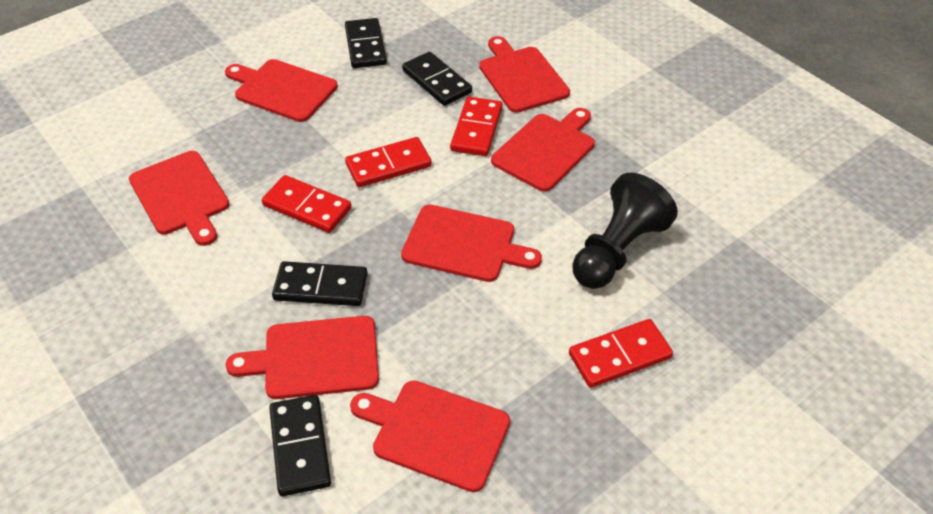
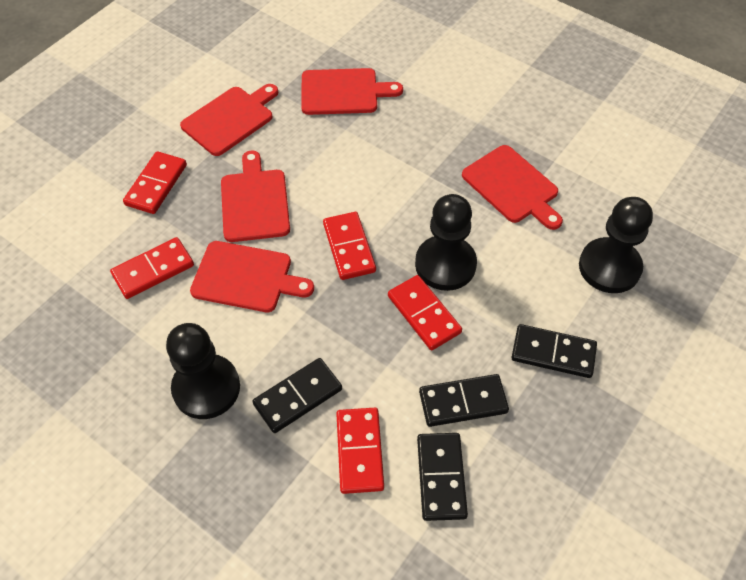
black pawn: [572,173,678,289] = 1 -> [166,323,240,419] [415,194,477,291] [579,197,653,293] = 3
red cutting board: [129,151,229,246] [225,59,338,122] [226,316,379,399] [350,380,510,492] [401,205,542,282] [479,36,570,113] [491,108,595,192] = 7 -> [180,84,279,156] [190,241,314,312] [221,151,290,242] [301,68,403,115] [462,145,563,230] = 5
red domino: [262,175,352,233] [345,137,432,187] [450,97,502,156] [569,319,673,388] = 4 -> [110,237,194,299] [123,151,187,214] [323,212,376,280] [336,408,384,494] [388,275,462,350] = 5

